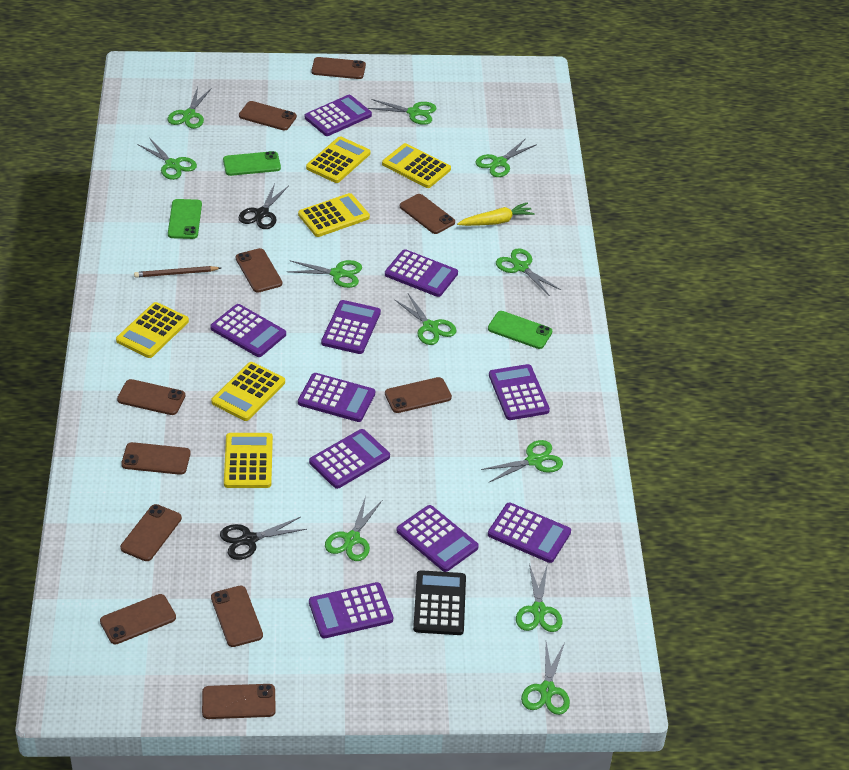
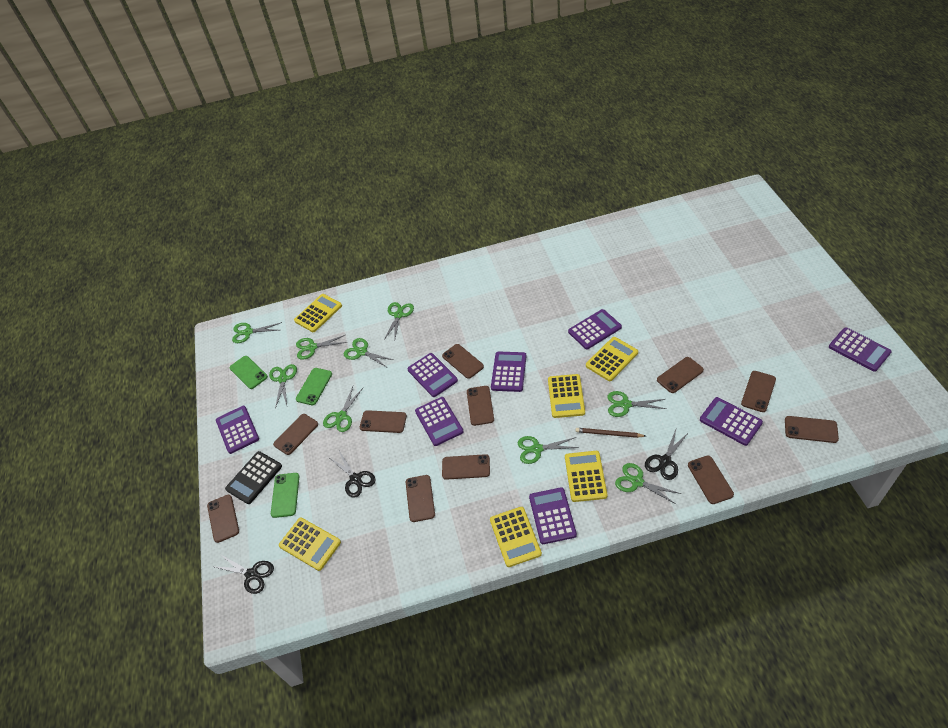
black scissors: [220,517,307,560] [238,183,289,229] = 2 -> [212,554,274,594] [330,451,376,498] [645,427,689,480] = 3
green scissors: [137,137,197,180] [168,87,212,129] [287,260,362,288] [325,496,382,561] [368,99,437,125] [394,294,456,345] [475,138,537,177] [481,440,563,482] [496,248,561,296] [516,564,562,632] [521,642,570,715] = 11 -> [232,322,282,343] [269,364,297,408] [296,335,347,360] [323,387,363,432] [344,338,393,367] [384,302,414,340] [518,436,579,464] [607,391,666,417] [615,463,681,504] = 9
purple calculator: [210,304,286,357] [298,373,375,422] [305,95,372,136] [309,429,390,489] [309,582,393,638] [321,300,381,354] [385,249,458,297] [397,505,479,572] [488,503,571,563] [489,364,550,420] = 10 -> [216,406,259,454] [407,353,458,397] [415,397,464,446] [491,351,526,392] [529,487,577,544] [568,309,622,349] [700,397,763,446] [829,327,892,372] = 8
yellow carrot: [457,202,535,226] = 1 -> none = 0

